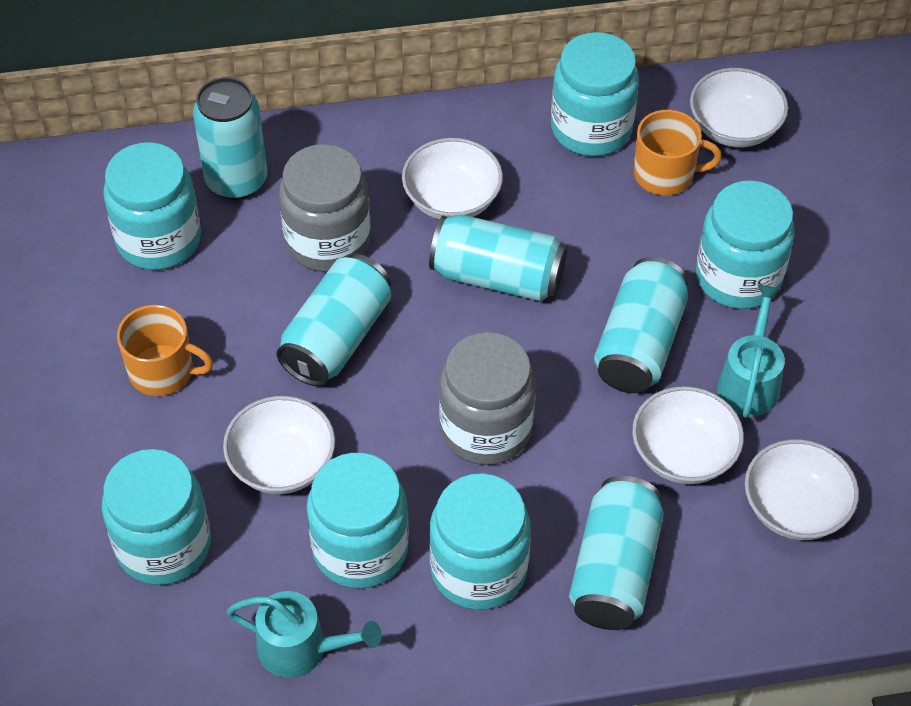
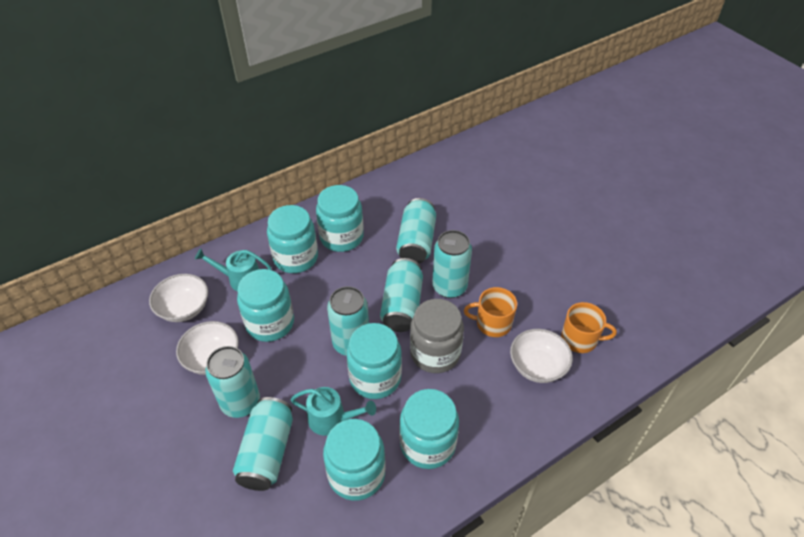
grey jar: [279,144,371,272] [439,332,536,465] = 2 -> [410,299,464,373] = 1
turquoise can: [193,77,267,200] [276,254,391,386] [429,214,567,301] [569,476,664,630] [594,257,688,393] = 5 -> [205,346,260,418] [233,397,293,491] [327,286,369,356] [380,258,423,332] [396,198,436,264] [432,230,472,298] = 6
white bowl: [223,396,335,494] [402,138,503,220] [632,386,744,484] [690,68,788,148] [745,439,859,540] = 5 -> [149,274,208,322] [176,321,239,375] [510,329,573,383] = 3

